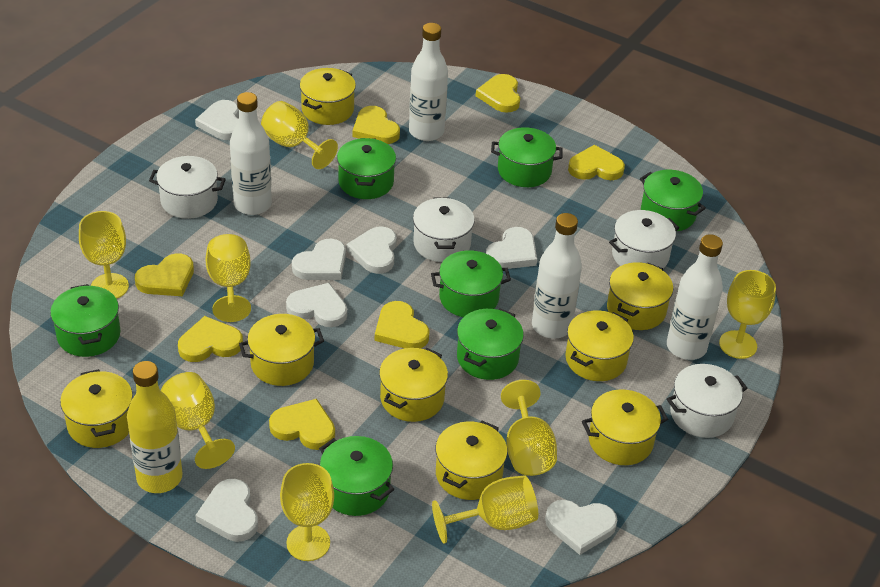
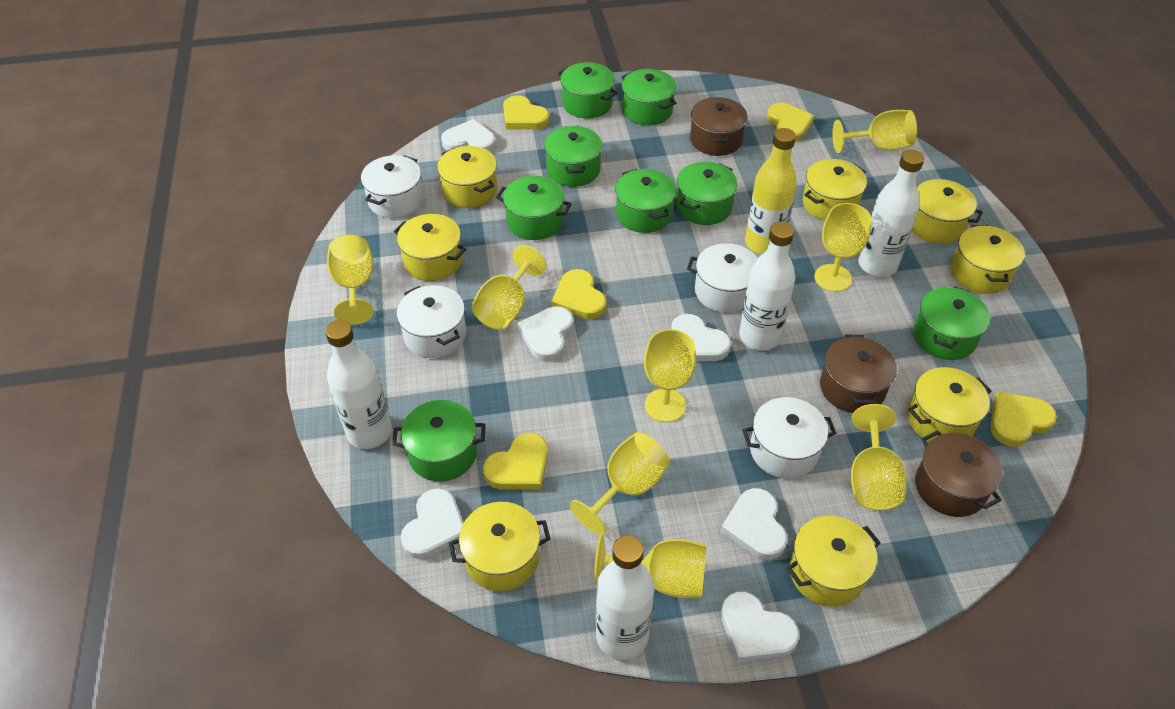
brown pot: none = 0 -> [690,97,748,156] [820,334,897,413] [915,430,1003,517] = 3
green pot: [50,284,120,357] [319,436,394,516] [337,138,396,199] [431,250,511,317] [457,309,524,380] [491,127,563,187] [640,170,706,231] = 7 -> [392,400,485,482] [496,176,572,240] [544,126,602,187] [558,62,618,118] [615,169,676,233] [622,69,677,125] [676,162,738,225] [913,286,990,360] = 8
white heart: [195,100,239,140] [195,479,258,542] [286,283,347,327] [292,239,346,280] [346,226,397,274] [486,227,537,269] [545,500,617,555] = 7 -> [400,488,463,559] [441,119,496,152] [518,306,573,361] [671,314,731,362] [720,488,787,560] [721,592,799,662] = 6
yellow heart: [135,253,194,296] [178,316,243,362] [269,399,335,450] [352,106,400,144] [375,301,430,349] [476,74,520,113] [568,145,625,180] = 7 -> [483,433,548,490] [503,95,549,130] [551,269,606,320] [767,103,814,142] [990,392,1057,447] = 5

